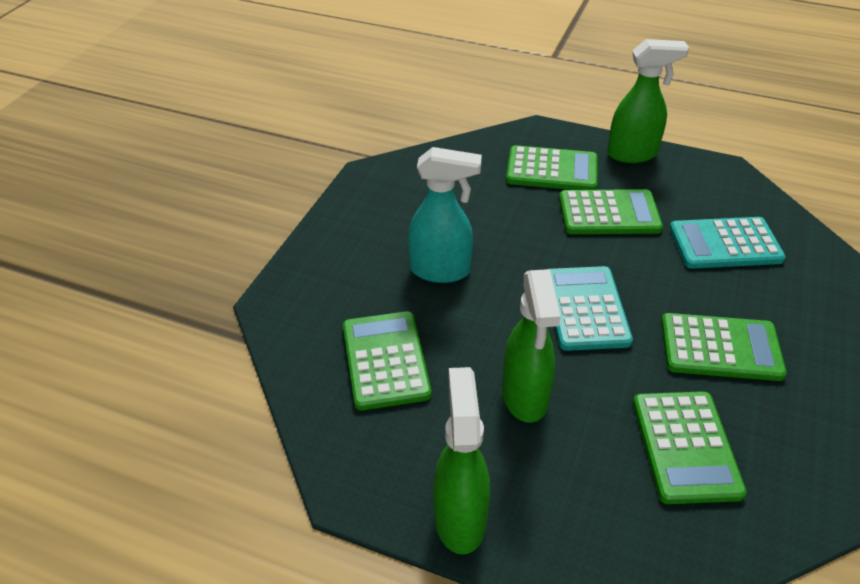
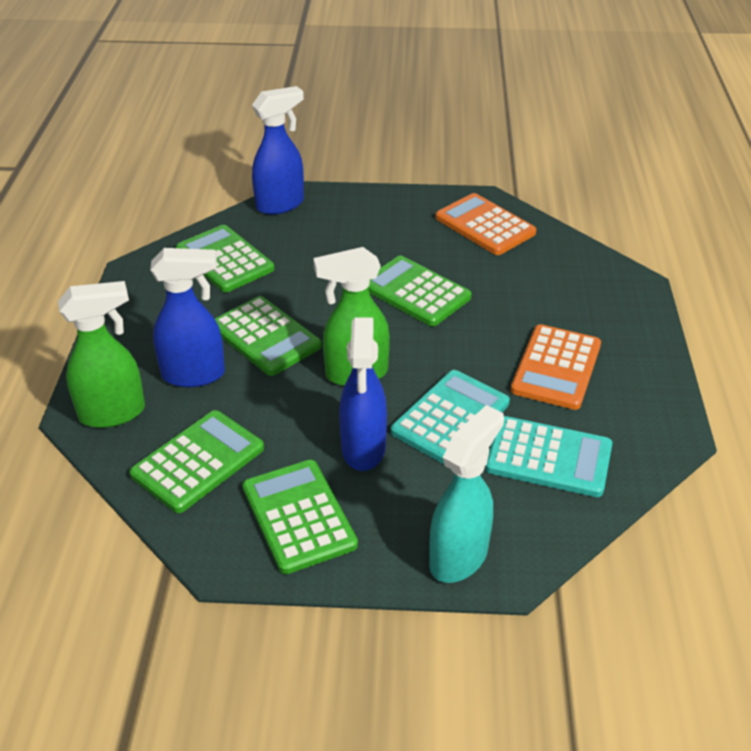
blue spray bottle: none = 0 -> [150,248,225,387] [252,86,304,215] [339,317,387,471] = 3
green spray bottle: [433,367,490,555] [502,269,561,423] [607,39,689,163] = 3 -> [58,281,145,428] [313,247,390,386] = 2
orange calculator: none = 0 -> [436,193,536,255] [511,324,601,410] = 2

